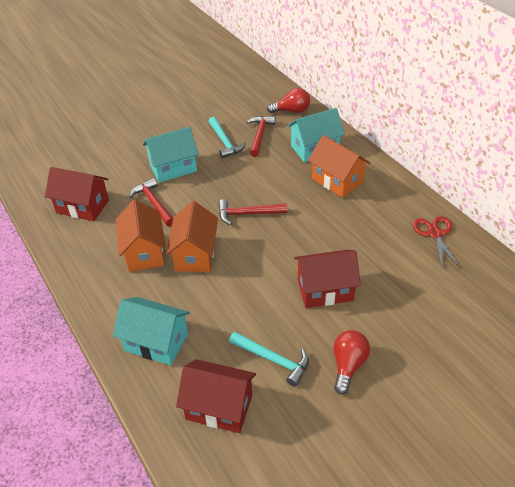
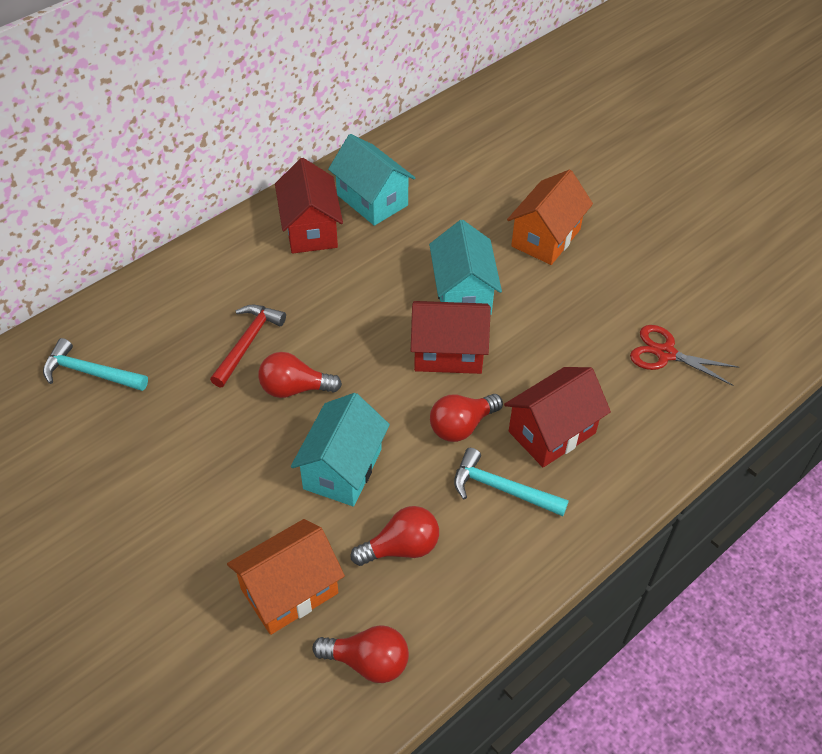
orange house: [116,199,166,272] [166,201,218,272] [308,135,370,198] = 3 -> [227,519,345,635] [507,170,593,265] = 2
red hammer: [130,178,173,226] [218,199,287,225] [247,116,276,157] = 3 -> [210,305,286,387] = 1
red light bulb: [267,88,310,113] [333,330,370,395] = 2 -> [258,352,342,398] [313,625,409,683] [351,506,439,566] [430,394,503,442] = 4

